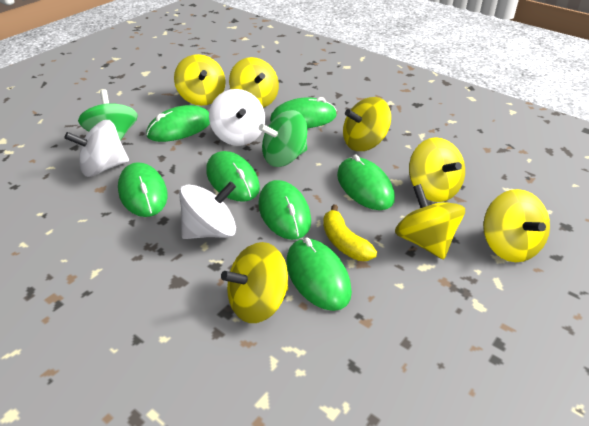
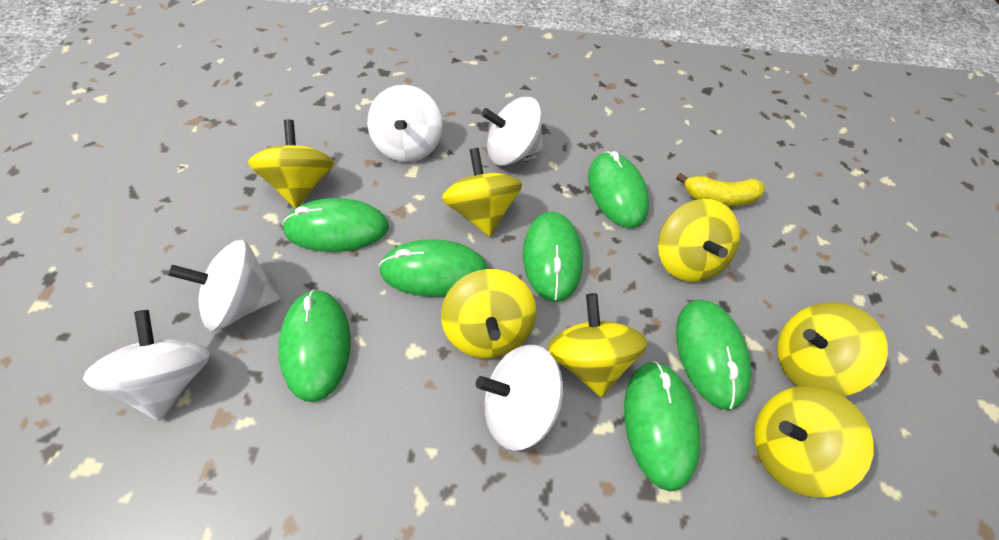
green spinning top: [78,89,138,141] [259,110,307,167] = 2 -> none = 0
white spinning top: [65,120,129,177] [179,181,236,239] [209,89,265,146] = 3 -> [83,310,210,421] [168,240,280,331] [367,85,442,162] [476,345,563,451] [481,97,543,166] = 5

